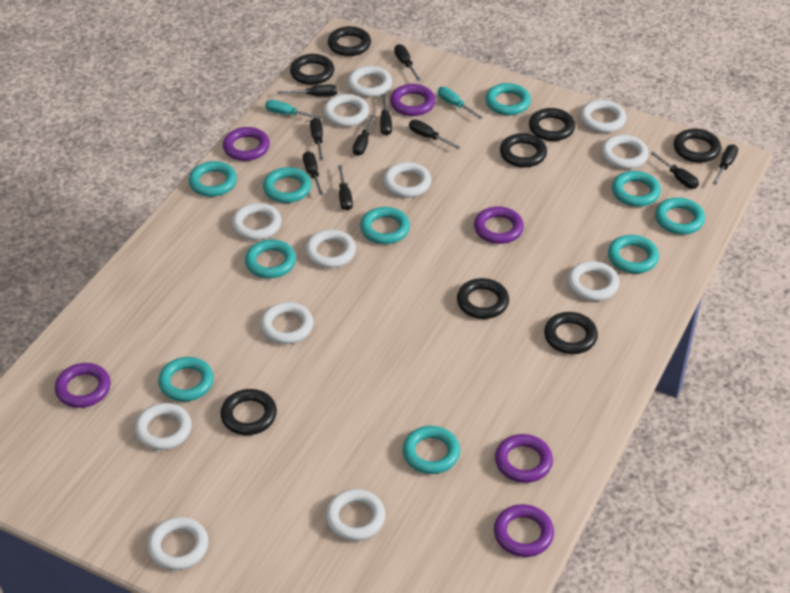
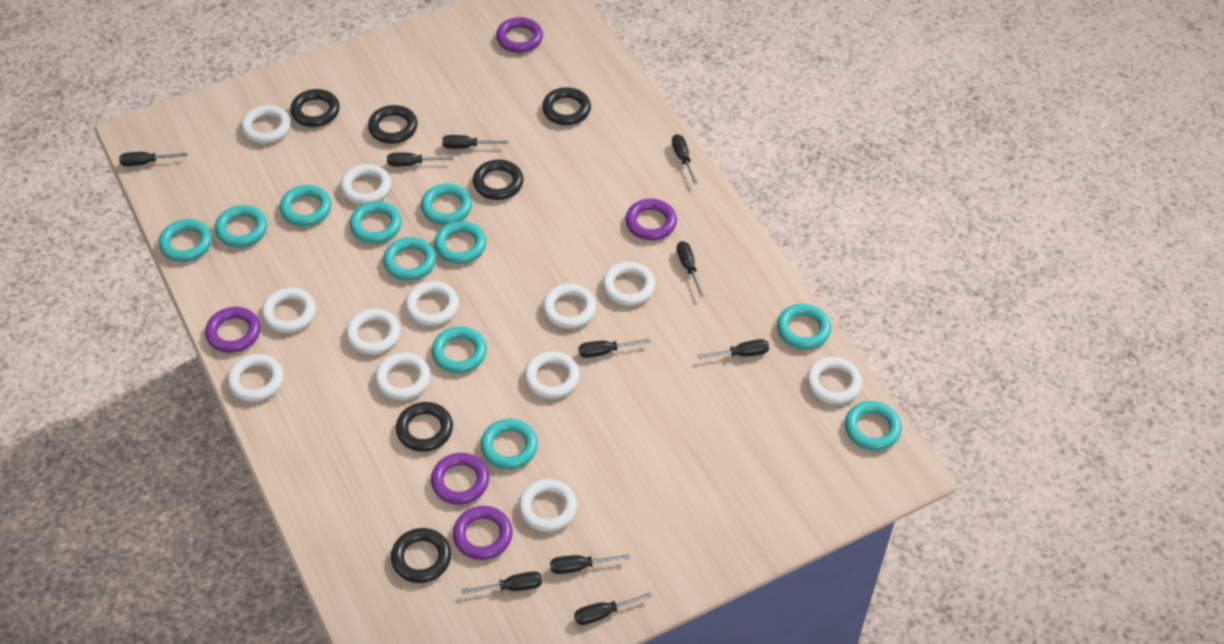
black ring: [220,389,277,435] [290,54,334,85] [328,26,371,56] [457,278,509,319] [500,133,547,168] [529,108,575,141] [544,312,598,354] [674,129,721,163] = 8 -> [290,89,340,127] [368,105,418,144] [391,528,451,583] [396,402,453,452] [473,159,524,200] [542,87,591,125] = 6
purple ring: [55,363,111,408] [223,127,270,161] [390,84,435,116] [474,206,524,244] [494,504,554,557] [495,434,553,483] = 6 -> [205,307,260,353] [431,453,489,505] [453,506,513,560] [496,17,543,53] [625,199,677,240] = 5
turquoise ring: [158,357,214,402] [189,161,237,197] [245,239,296,278] [263,167,311,203] [360,207,410,244] [403,426,460,474] [485,83,531,115] [608,235,659,273] [612,171,661,207] [655,197,705,234] = 10 -> [159,219,212,262] [215,205,267,247] [280,185,332,226] [350,201,402,243] [383,237,436,281] [421,184,472,225] [432,327,487,373] [434,221,486,264] [480,419,538,469] [777,304,831,349] [845,401,902,451] = 11
turquoise screwdriver: [265,100,322,120] [438,87,483,119] = 2 -> none = 0

